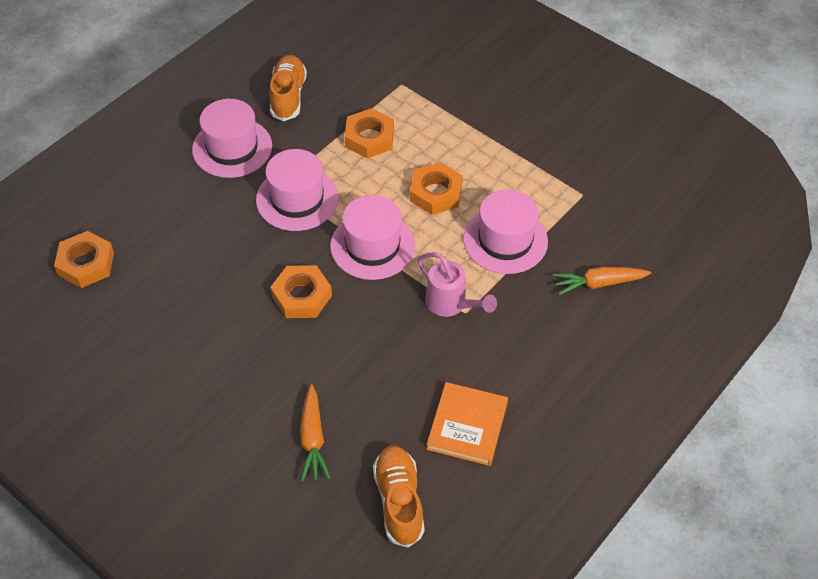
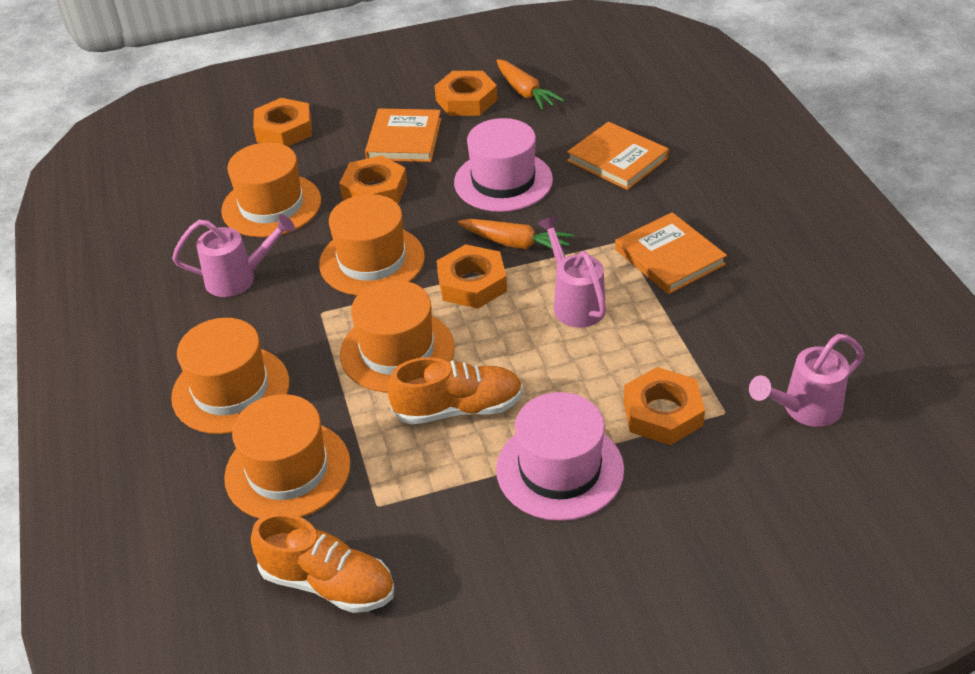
orange book: [426,382,508,466] = 1 -> [365,108,441,162] [567,122,669,190] [615,212,727,294] = 3
orange hat: none = 0 -> [171,318,290,434] [221,142,321,237] [224,394,351,518] [319,194,425,296] [340,280,455,393] = 5
orange nut: [54,231,114,288] [270,265,332,318] [344,108,394,158] [410,162,463,215] = 4 -> [253,98,312,147] [339,155,407,204] [435,71,498,116] [436,244,507,309] [624,367,705,445] = 5
pink hat: [192,99,272,178] [256,149,339,231] [330,195,415,280] [463,190,548,274] = 4 -> [454,118,553,212] [496,392,624,521] = 2
pink watering can: [417,252,497,317] = 1 -> [172,214,295,297] [537,215,606,328] [749,334,864,427] = 3

